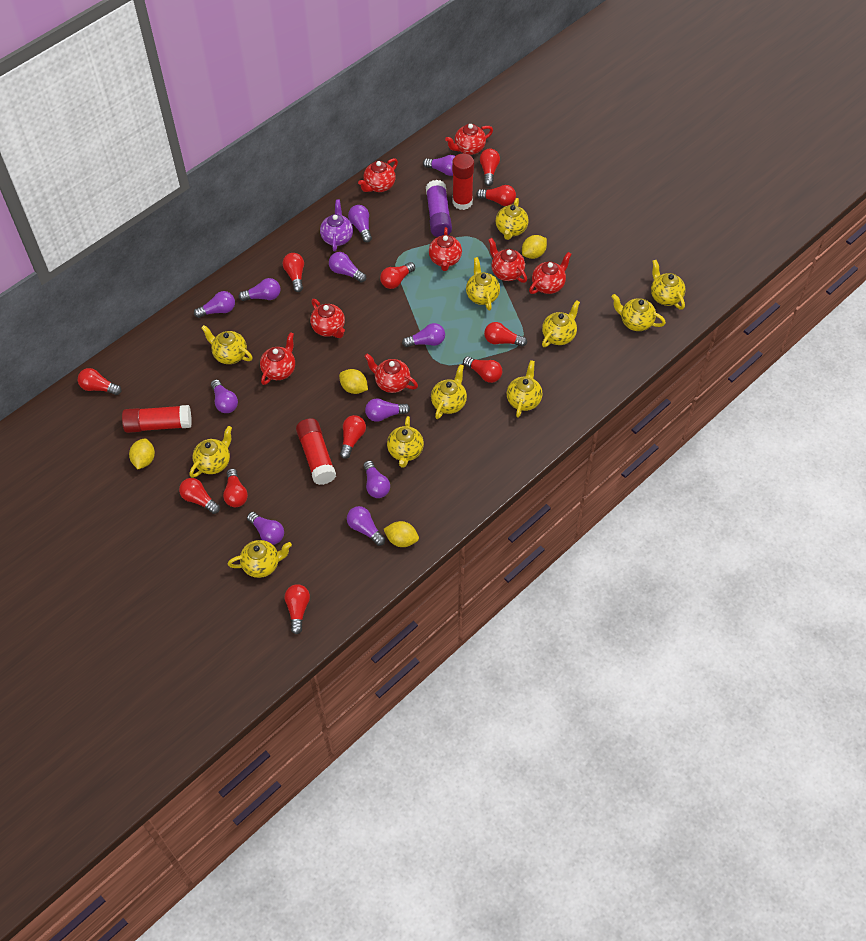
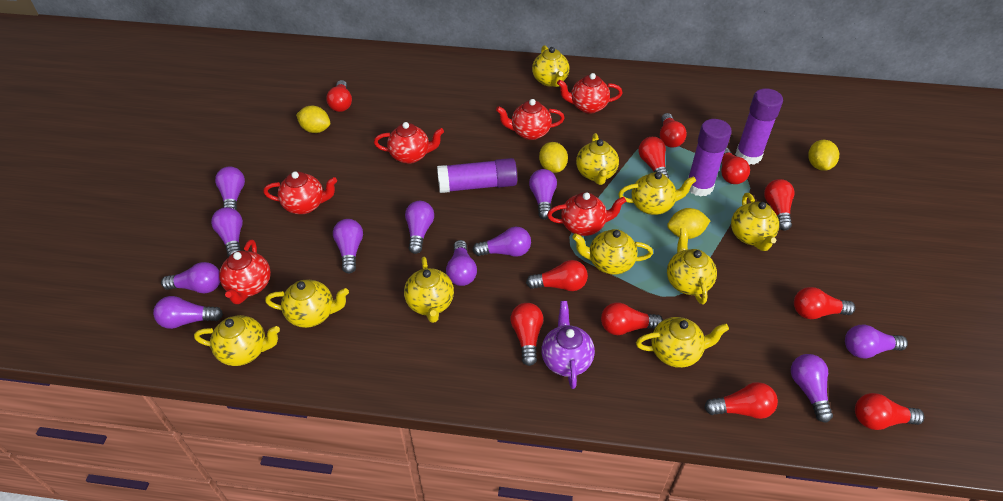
purple glue stick: [426,180,452,237] = 1 -> [437,158,517,193] [688,119,732,196] [735,88,783,165] = 3
red glue stick: [122,405,192,433] [296,418,336,485] [452,153,474,210] = 3 -> none = 0
red teapot: [260,332,295,385] [310,299,345,338] [358,158,398,192] [364,353,418,393] [429,227,462,271] [445,124,493,155] [488,238,527,283] [529,252,572,294] = 8 -> [219,240,271,304] [263,172,337,214] [374,122,444,164] [496,99,565,140] [547,192,626,236] [557,73,622,114] = 6
yellow teapot: [190,426,232,478] [201,325,253,364] [228,540,292,578] [387,416,424,468] [431,364,467,419] [466,257,500,311] [496,198,529,240] [507,360,543,417] [542,300,580,347] [611,294,666,331] [651,260,685,310] = 11 -> [194,315,280,366] [265,280,349,328] [404,257,454,323] [532,45,569,87] [572,229,653,275] [576,133,619,185] [618,172,696,215] [636,317,729,368] [667,228,717,304] [731,193,779,251] = 10

